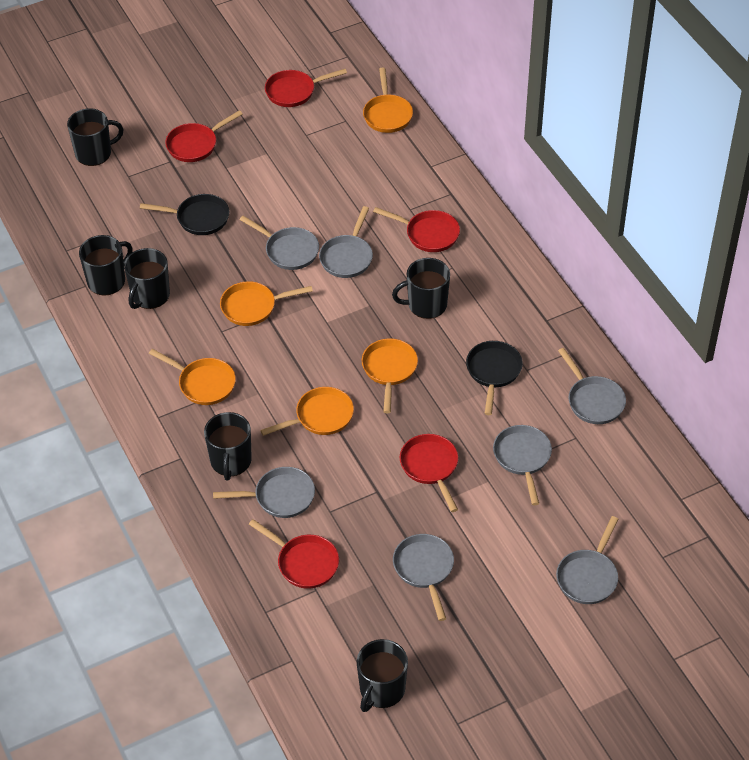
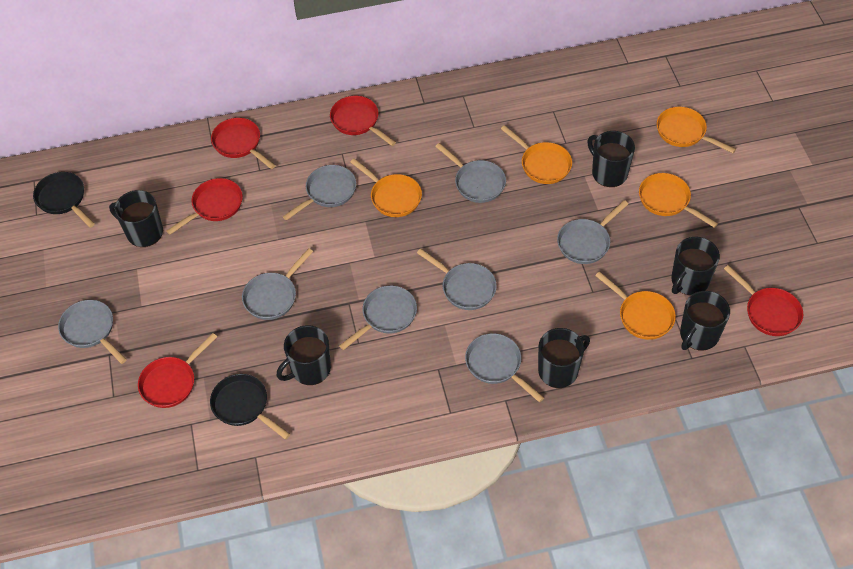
grey pan: [213,467,315,518] [239,216,319,270] [319,206,373,278] [393,534,454,621] [493,425,552,505] [556,516,619,604] [558,348,626,424] = 7 -> [58,300,127,364] [242,248,313,320] [283,165,356,221] [339,285,417,350] [417,248,497,310] [435,143,506,203] [465,333,544,402] [557,200,628,264] = 8

